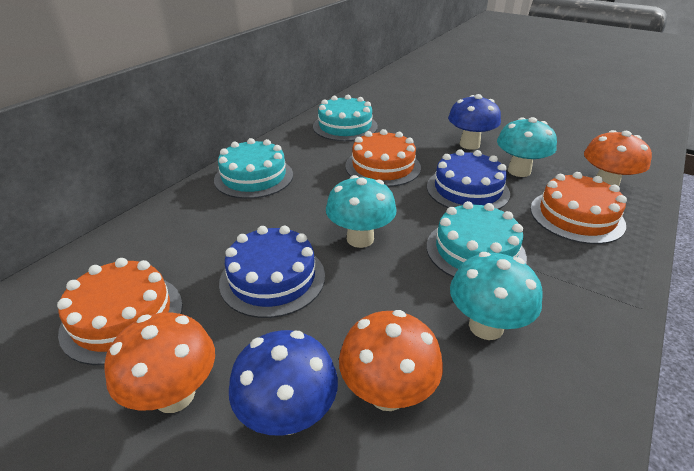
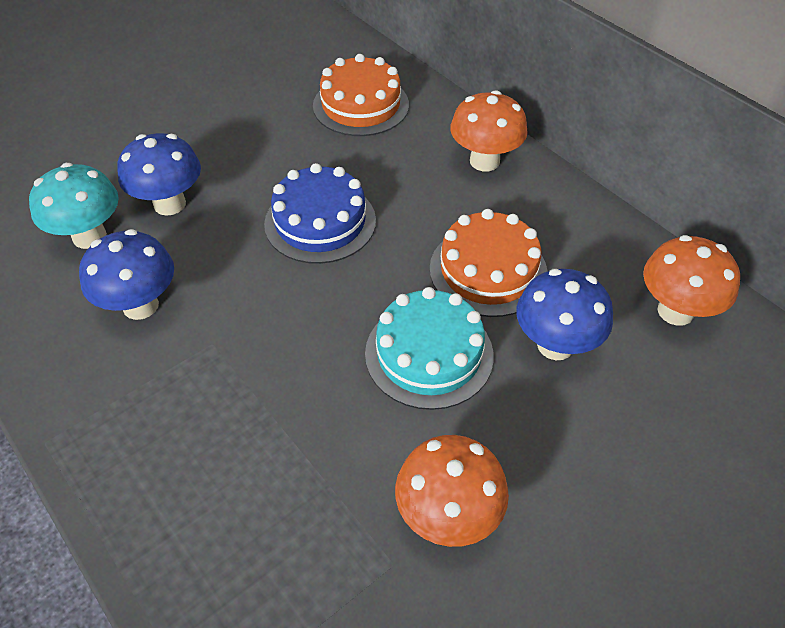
blue cake: [219,226,325,318] [427,149,510,210] = 2 -> [264,163,376,264] = 1
blue mushroom: [229,330,338,435] [448,94,501,150] = 2 -> [79,229,174,320] [117,133,201,216] [517,269,613,360] = 3
orange cake: [57,258,183,365] [345,129,421,187] [530,172,627,244] = 3 -> [313,54,409,136] [430,209,548,317] = 2
turquoise cake: [214,138,293,199] [313,95,378,141] [427,201,527,278] = 3 -> [365,287,494,410] = 1
turquoise mushroom: [326,175,397,248] [450,252,543,340] [497,117,557,177] = 3 -> [29,163,119,249] = 1

